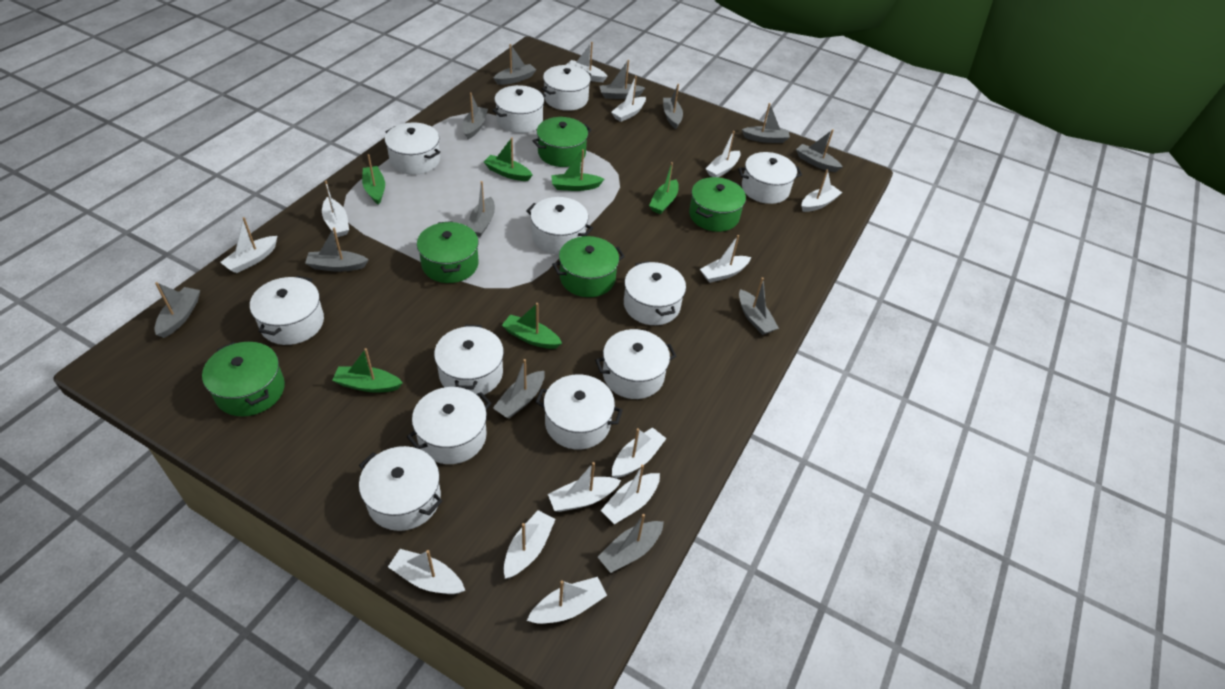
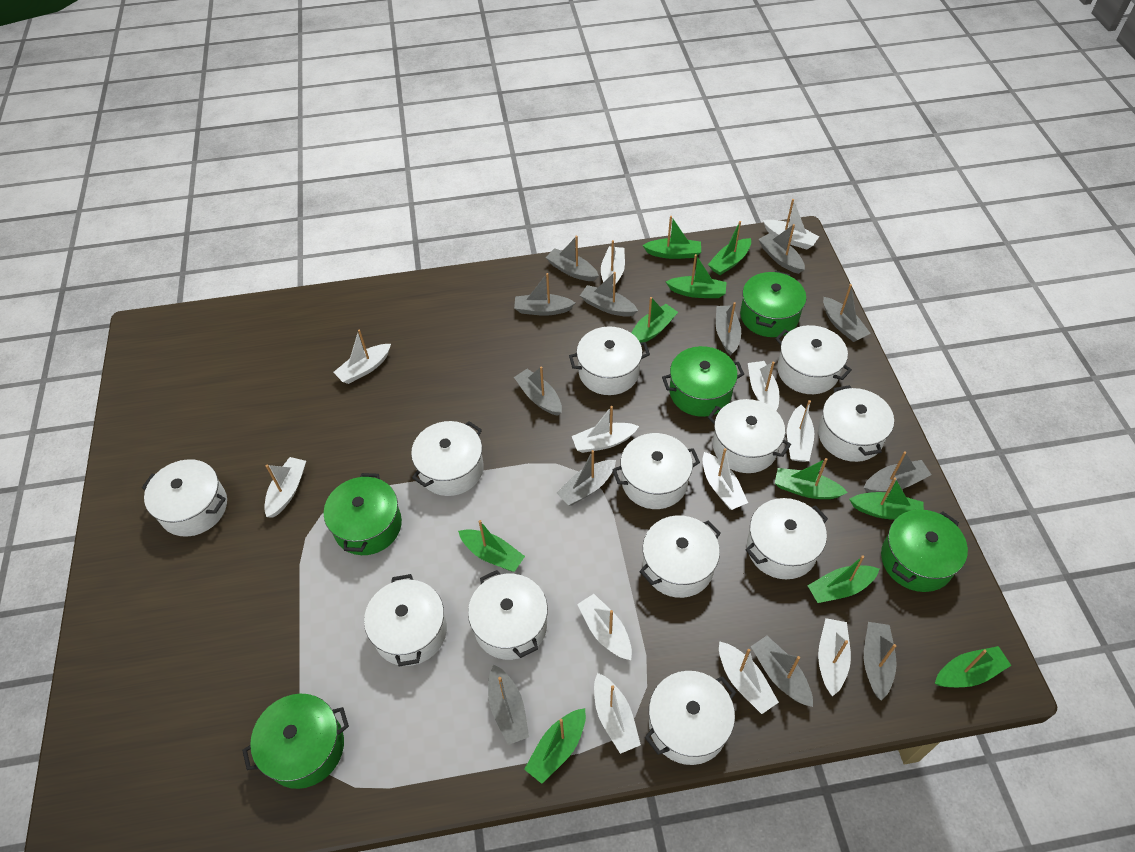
green boat: [332,348,403,393] [362,154,385,205] [484,137,533,181] [502,303,562,349] [551,149,604,191] [649,162,679,214] = 6 -> [458,520,525,572] [524,708,586,784] [632,297,678,343] [643,216,701,259] [666,254,727,298] [708,221,751,275] [775,458,848,499] [808,555,879,603] [849,477,924,520] [935,646,1011,687] = 10
white boat: [220,217,277,273] [322,181,349,237] [388,549,465,594] [504,510,556,579] [527,577,607,624] [548,462,621,512] [566,42,608,82] [600,464,660,524] [611,76,646,122] [612,427,667,478] [700,235,751,283] [706,131,741,177] [802,169,842,212] = 13 -> [264,457,306,518] [333,329,391,384] [572,406,639,453] [577,594,632,660] [594,673,641,754] [601,240,625,285] [702,448,748,510] [719,641,779,714] [748,361,779,411] [763,199,819,249] [787,400,814,462] [818,618,851,696] = 12

